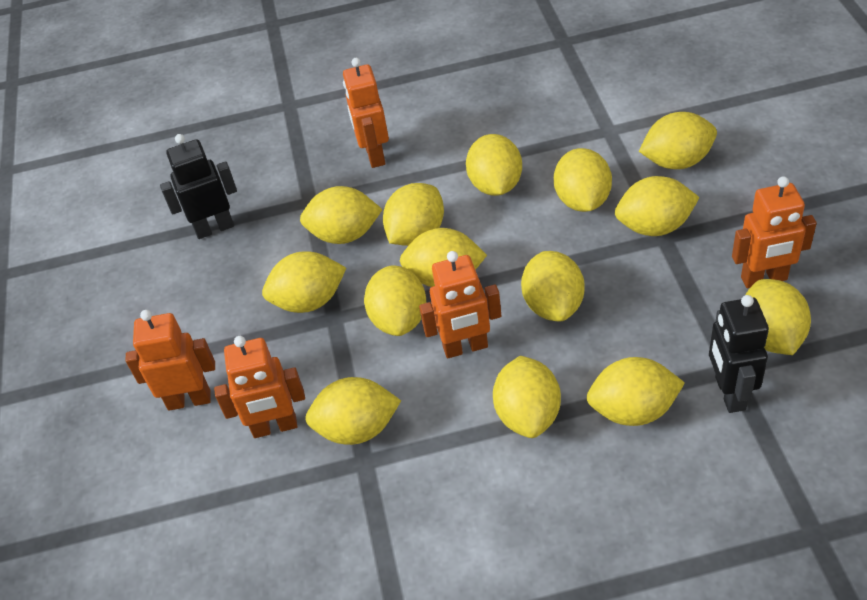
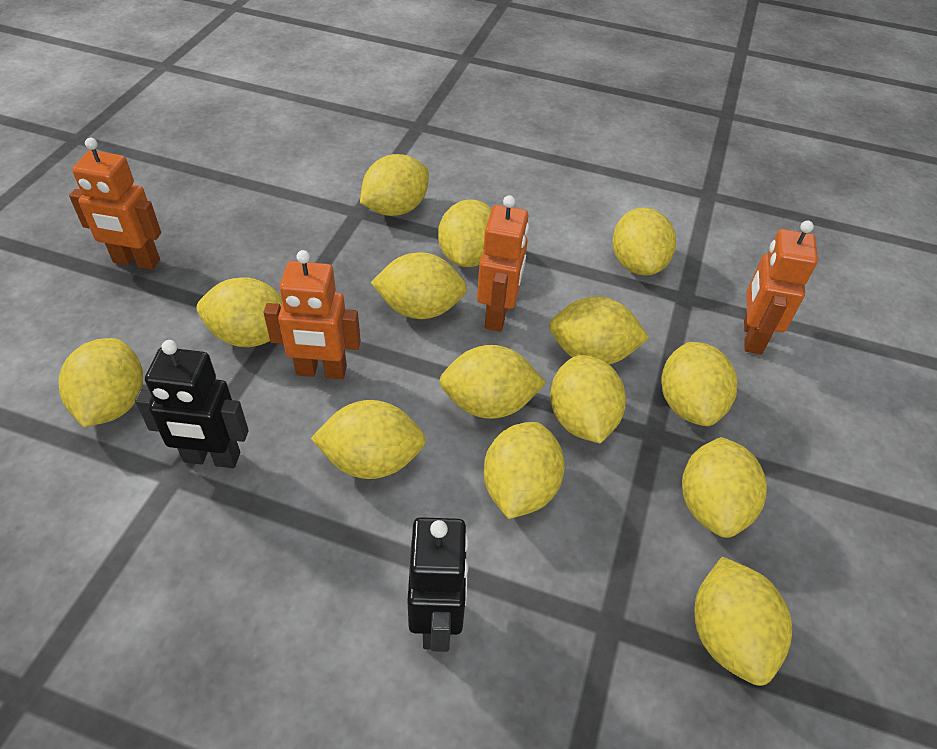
orange robot: [125,310,215,411] [214,336,305,438] [343,58,389,168] [419,251,501,358] [732,176,817,288] = 5 -> [69,138,161,270] [264,250,361,379] [477,195,529,332] [744,221,818,354] = 4

